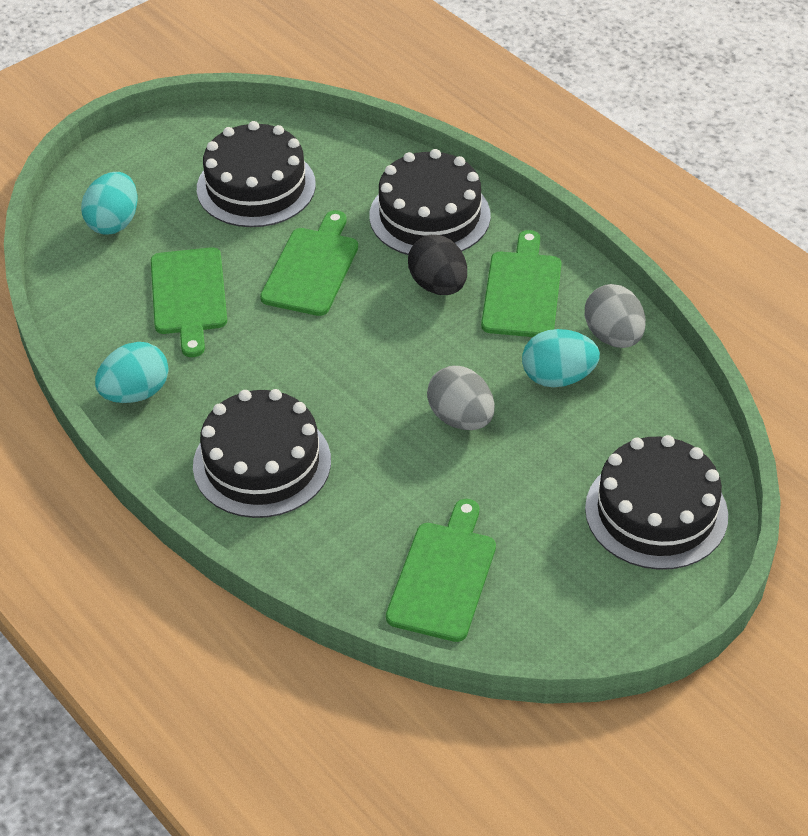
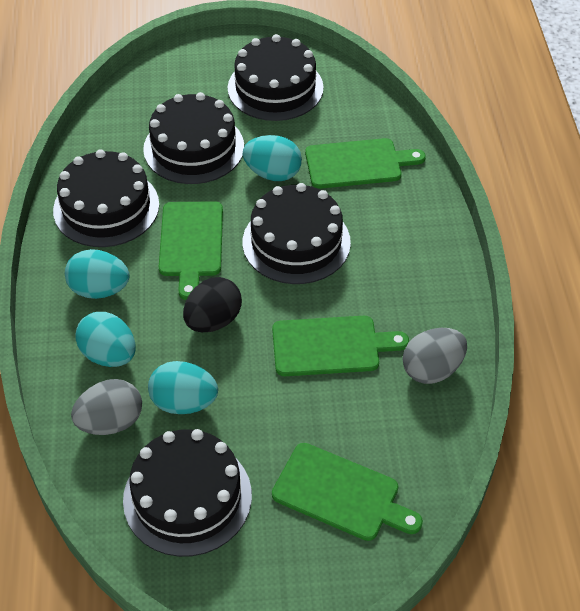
black cake: [193,389,331,518] [197,121,316,227] [369,149,491,255] [585,435,728,570] = 4 -> [53,149,159,247] [123,429,252,557] [143,92,244,184] [228,34,324,121] [243,183,351,284] = 5
turquoise egg: [81,172,137,235] [95,342,169,403] [522,329,600,387] = 3 -> [65,249,130,299] [75,312,135,367] [148,361,218,414] [243,135,302,181] = 4

